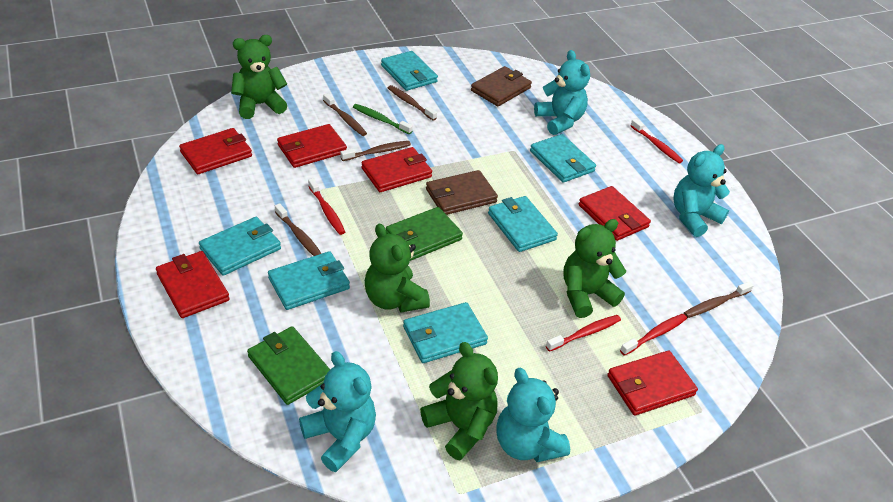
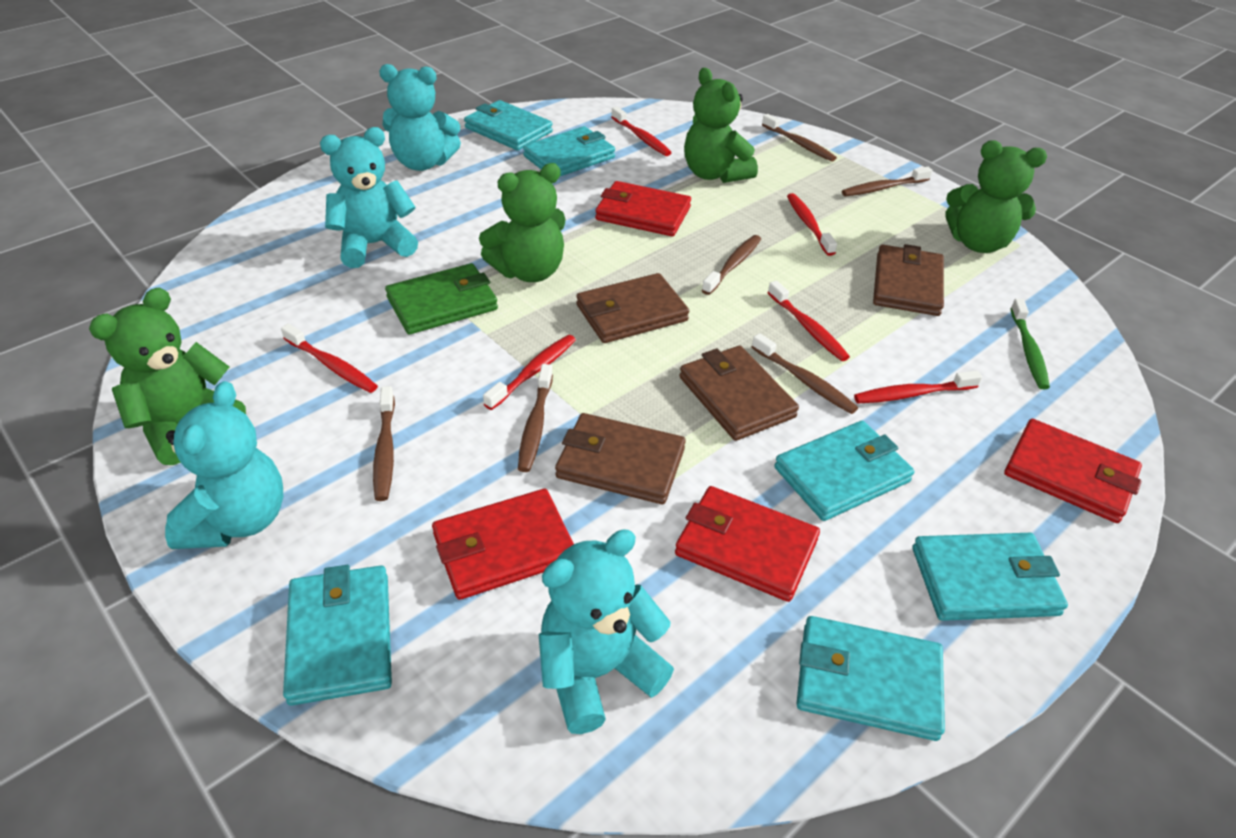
brown toothbrush: [275,203,322,256] [323,93,367,136] [340,141,411,161] [388,85,437,121] [684,281,754,318] = 5 -> [373,386,395,501] [518,364,553,472] [702,235,761,295] [752,333,858,414] [762,114,837,162] [842,167,932,196] = 6
brown wallet: [426,170,498,215] [471,66,532,106] = 2 -> [555,413,686,504] [576,273,689,343] [679,346,799,441] [873,244,944,316] = 4
green wallet: [247,326,330,405] [386,207,463,261] = 2 -> [385,263,498,334] = 1
red toothbrush: [308,178,345,235] [546,315,621,352] [620,314,687,356] [630,118,683,163] = 4 -> [281,324,378,393] [483,335,576,410] [611,107,672,156] [768,281,850,361] [787,193,837,256] [854,370,982,403] = 6
red wallet: [156,251,230,318] [179,128,252,174] [277,124,347,168] [361,147,432,192] [579,186,651,241] [607,350,698,415] = 6 -> [432,489,574,600] [595,181,691,236] [675,486,820,602] [1004,419,1142,523] = 4

